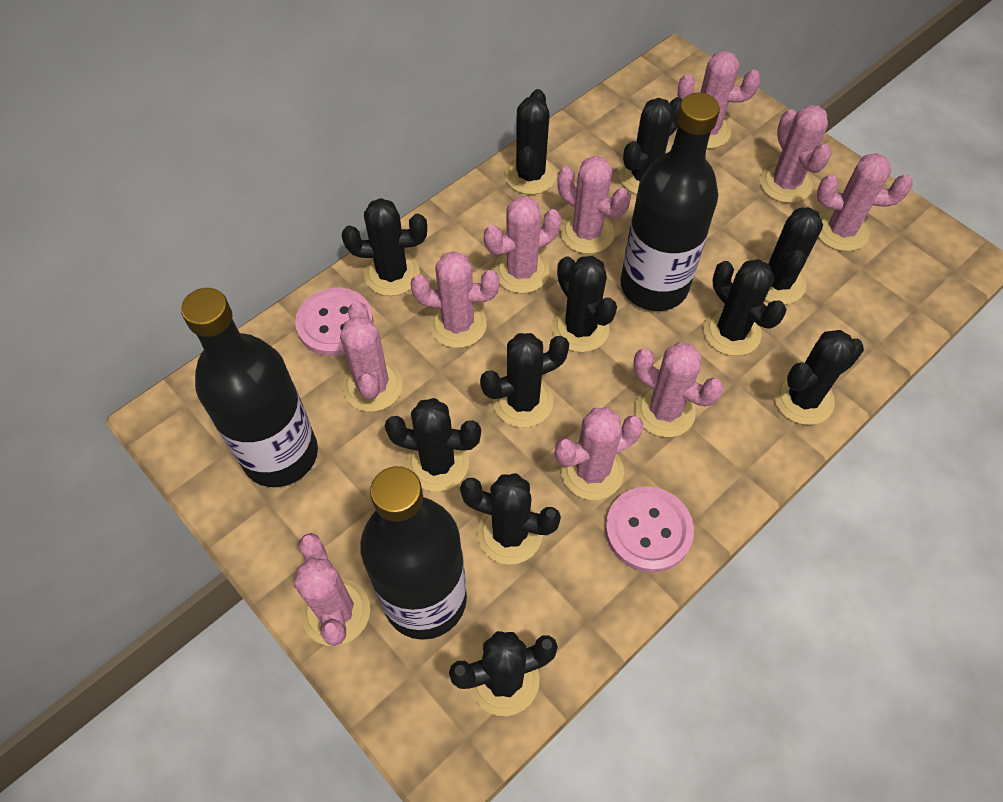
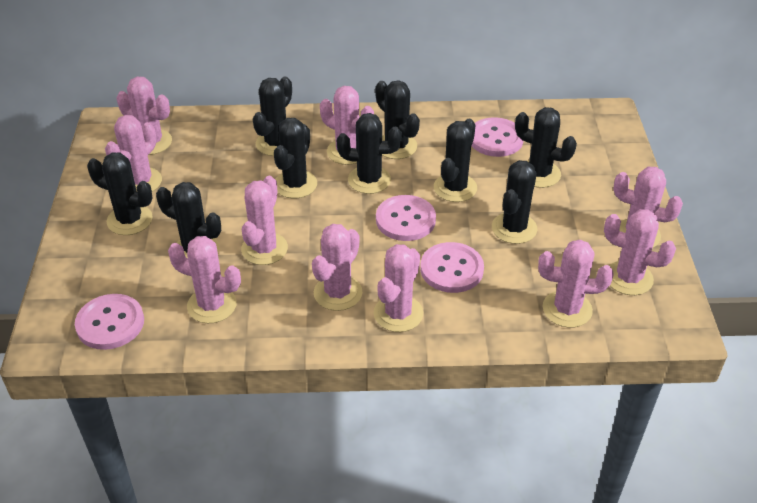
black bottle: [181,288,318,487] [360,466,467,640] [620,93,720,311] = 3 -> none = 0
black cactus: [342,198,427,296] [385,398,481,492] [449,631,558,716] [460,473,561,565] [480,333,569,428] [505,89,556,195] [552,256,617,352] [619,97,682,194] [703,259,787,356] [763,207,823,304] [774,330,864,425] = 11 -> [87,152,153,235] [156,182,221,259] [253,77,292,156] [274,118,317,198] [337,113,402,194] [375,80,420,159] [434,119,477,202] [492,160,537,244] [515,107,577,188] = 9
pink button: [295,288,374,356] [605,486,694,573] = 2 -> [75,294,144,350] [376,195,436,241] [420,242,484,293] [471,117,523,157] = 4

